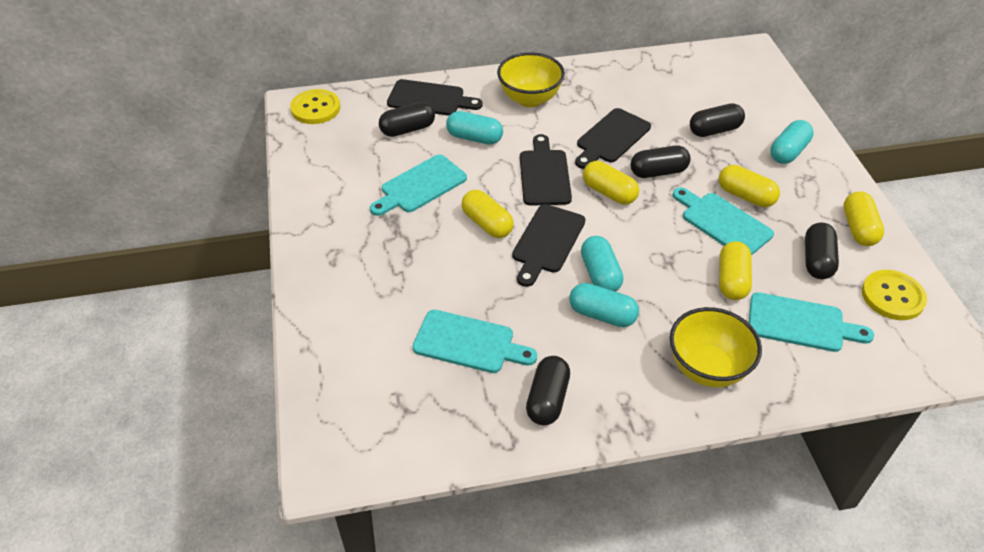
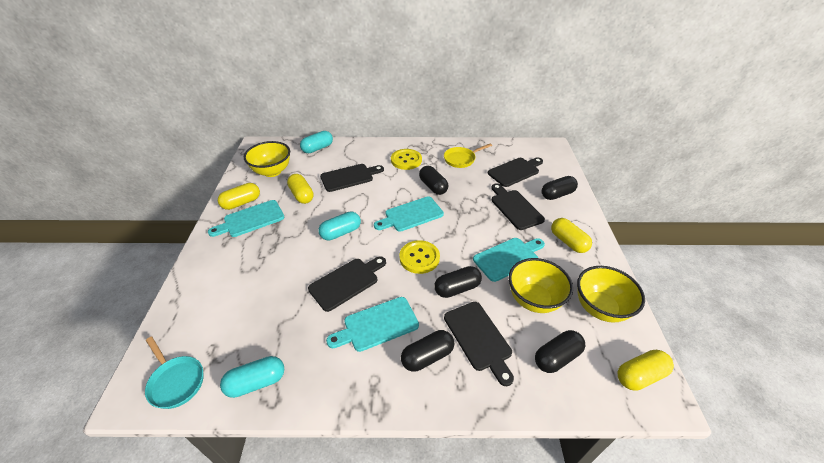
black cutting board: [387,79,483,116] [512,204,585,287] [520,134,572,206] [575,108,651,169] = 4 -> [308,256,386,312] [320,164,384,192] [444,302,514,386] [488,157,543,187] [491,183,545,230] = 5
turquoise capsule: [446,111,503,145] [569,283,639,327] [581,236,623,292] [770,120,813,164] = 4 -> [220,356,284,398] [300,131,333,153] [318,211,361,241] = 3
turquoise pan: none = 0 -> [145,337,203,409] = 1
yellow bowl: [497,52,565,107] [670,307,762,388] = 2 -> [244,141,290,177] [509,258,573,313] [577,266,645,322] = 3
yellow capsule: [461,190,514,238] [583,161,639,205] [719,165,780,207] [719,241,752,300] [843,191,884,246] = 5 -> [218,183,260,210] [287,174,314,204] [551,218,592,253] [618,350,674,391] = 4
yellow pan: none = 0 -> [444,143,492,168] = 1

